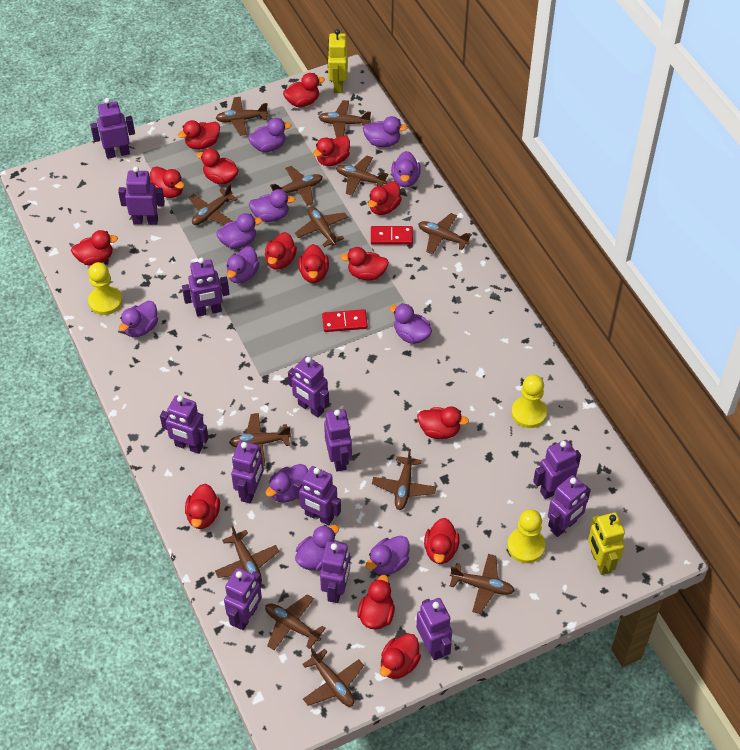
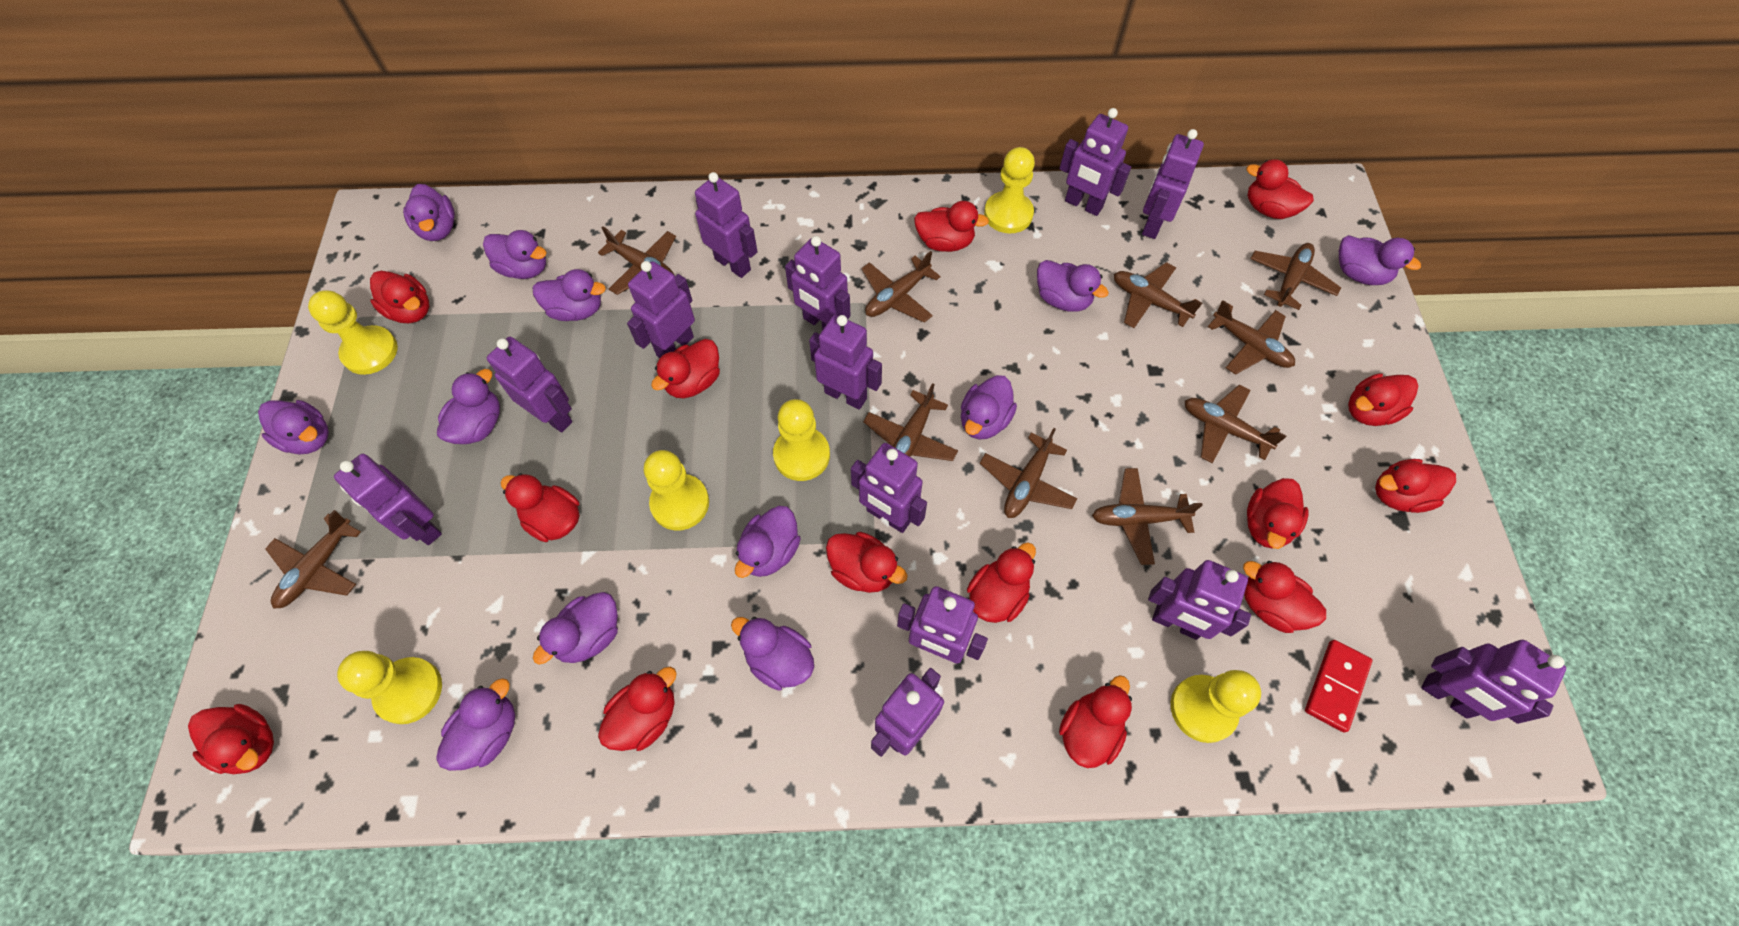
brown plane: [189,184,238,225] [215,526,279,583] [216,97,268,136] [229,413,291,466] [265,594,326,650] [270,166,322,206] [295,206,348,247] [302,648,364,707] [319,100,371,138] [336,155,388,195] [372,449,436,510] [418,213,472,254] [450,554,515,614] = 13 -> [265,510,361,609] [598,226,676,295] [861,251,940,323] [863,383,958,461] [980,428,1077,518] [1092,468,1202,565] [1114,262,1202,328] [1185,384,1286,463] [1208,300,1295,375] [1251,243,1341,310] = 10
purple duck: [119,301,158,337] [216,213,262,249] [227,246,260,284] [248,118,292,152] [249,189,296,222] [265,464,308,503] [295,525,339,571] [363,116,407,147] [366,535,410,575] [389,303,432,344] [391,151,421,187] = 11 -> [258,400,329,454] [403,184,455,241] [436,678,515,771] [437,369,500,444] [483,230,547,279] [533,269,606,321] [533,592,618,664] [731,617,814,691] [735,506,801,578] [961,375,1017,440] [1037,260,1109,312] [1339,235,1421,285] = 12
red domino: [322,309,368,332] [371,226,413,245] = 2 -> [1305,640,1372,733] = 1
red duck: [71,230,118,265] [150,166,184,198] [178,120,220,150] [185,484,220,529] [196,149,239,184] [265,232,297,270] [283,73,325,107] [298,244,329,283] [313,135,350,166] [340,247,389,281] [357,575,395,630] [368,181,402,215] [380,633,421,679] [417,406,469,439] [424,518,460,564] = 15 -> [188,704,274,774] [370,271,429,323] [500,473,580,542] [598,667,677,751] [651,339,720,398] [826,532,908,593] [914,201,989,252] [967,542,1036,623] [1059,675,1132,768] [1243,561,1326,633] [1247,159,1314,219] [1247,478,1309,549] [1348,373,1418,426] [1375,459,1456,513] = 14
yellow pawn: [88,262,122,315] [507,509,545,563] [511,375,547,428] = 3 -> [308,290,398,375] [337,651,442,724] [644,450,709,531] [773,399,830,481] [984,147,1035,233] [1171,670,1261,743] = 6
yellow robot: [328,29,348,93] [588,512,625,575] = 2 -> none = 0

